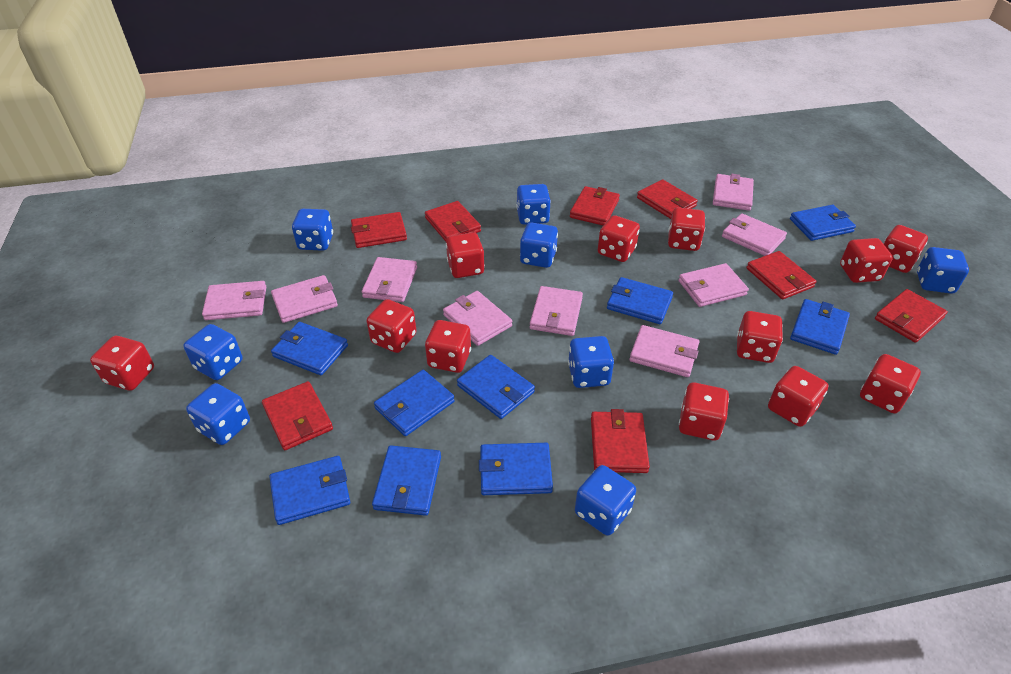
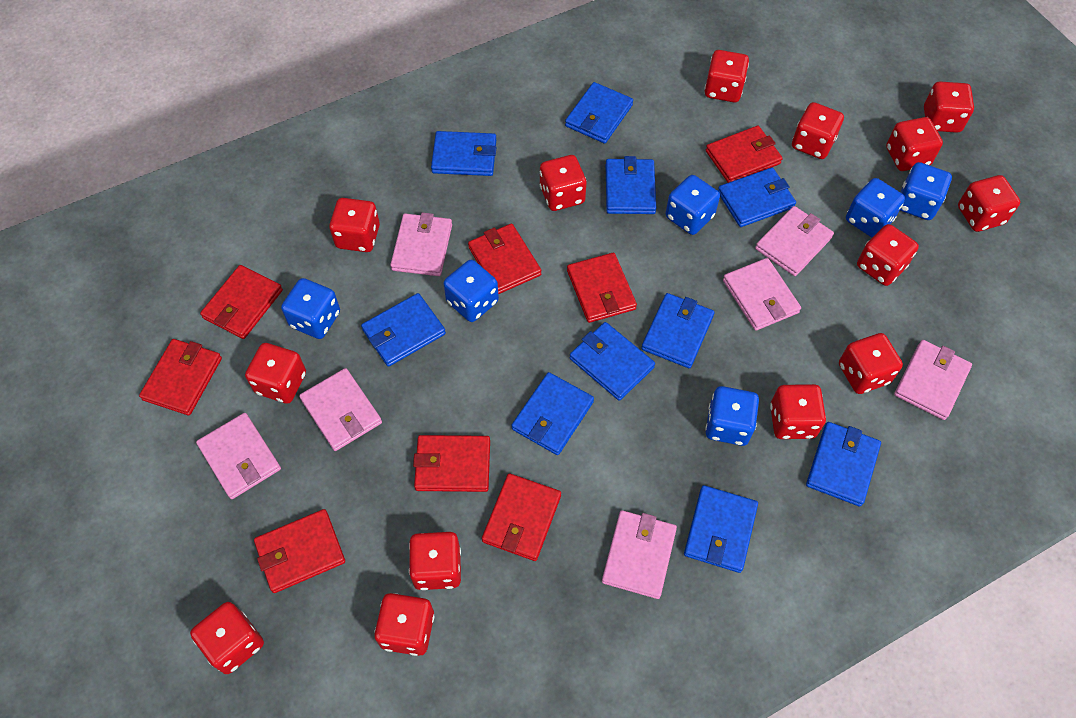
blue dice: [183,324,243,380] [186,383,250,445] [292,209,333,251] [516,184,551,225] [520,222,558,268] [568,336,614,388] [575,465,636,536] [917,247,969,294] = 8 -> [281,278,340,339] [443,260,499,322] [666,175,720,235] [705,386,759,446] [846,178,905,237] [900,162,952,220] = 6
blue wallet: [269,456,350,525] [271,322,348,375] [372,445,441,516] [374,370,455,436] [457,355,535,419] [479,443,553,495] [607,277,673,324] [790,205,856,241] [790,299,850,355] = 9 -> [361,293,446,367] [431,131,496,176] [512,372,594,455] [565,82,633,144] [570,322,655,401] [606,156,656,214] [641,293,714,368] [684,485,758,573] [718,167,796,227] [806,422,881,507] = 10
pink wallet: [202,281,266,320] [271,275,338,323] [362,257,417,302] [443,291,512,346] [530,286,583,336] [629,325,699,377] [678,263,749,307] [713,174,754,211] [722,213,787,256] = 9 -> [196,413,281,499] [299,368,382,451] [390,212,452,276] [602,510,677,599] [723,258,801,331] [755,206,834,276] [894,340,972,420] = 7
red dice: [90,336,154,391] [367,299,417,353] [425,320,471,373] [446,232,485,278] [598,215,640,262] [668,207,705,251] [679,382,729,441] [737,311,783,363] [768,366,828,427] [840,238,893,283] [860,354,921,414] [884,225,928,273] = 12 -> [190,602,264,674] [245,343,306,404] [329,198,380,252] [374,593,434,656] [409,532,461,590] [540,155,586,211] [705,50,749,102] [770,384,826,439] [792,102,844,159] [839,333,903,394] [857,224,919,286] [886,117,943,171] [924,82,974,133] [958,175,1020,232] = 14

